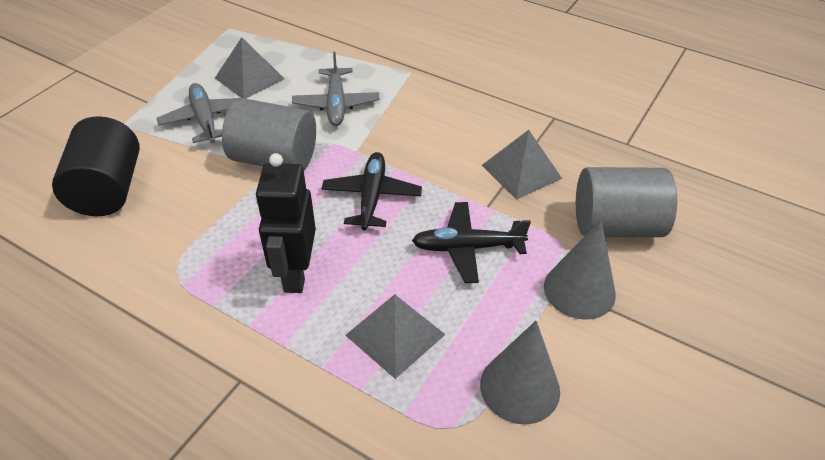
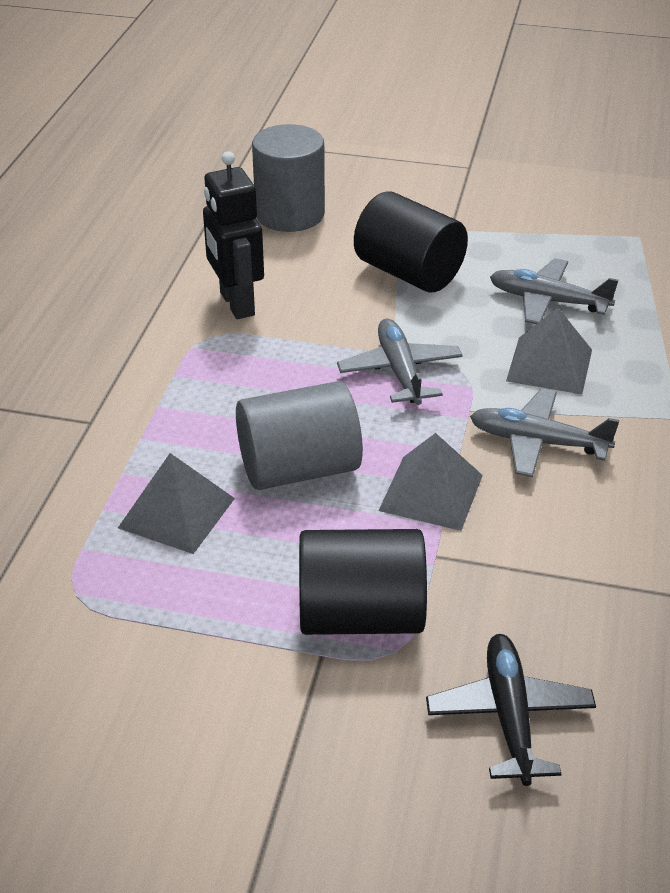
black cylinder: [52,116,140,216] = 1 -> [299,529,427,635] [354,191,468,292] = 2
black plane: [321,152,422,230] [412,202,531,283] = 2 -> [426,634,596,786] = 1
grey cone: [480,321,560,424] [544,220,616,320] = 2 -> none = 0
grey plane: [157,83,246,143] [292,52,380,126] = 2 -> [337,319,463,405] [470,389,620,477] [490,258,619,324] = 3

